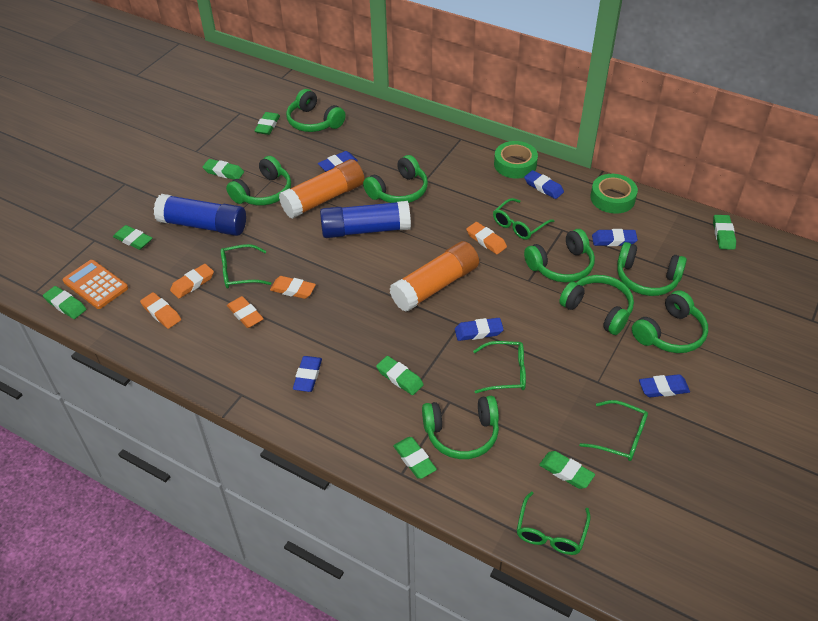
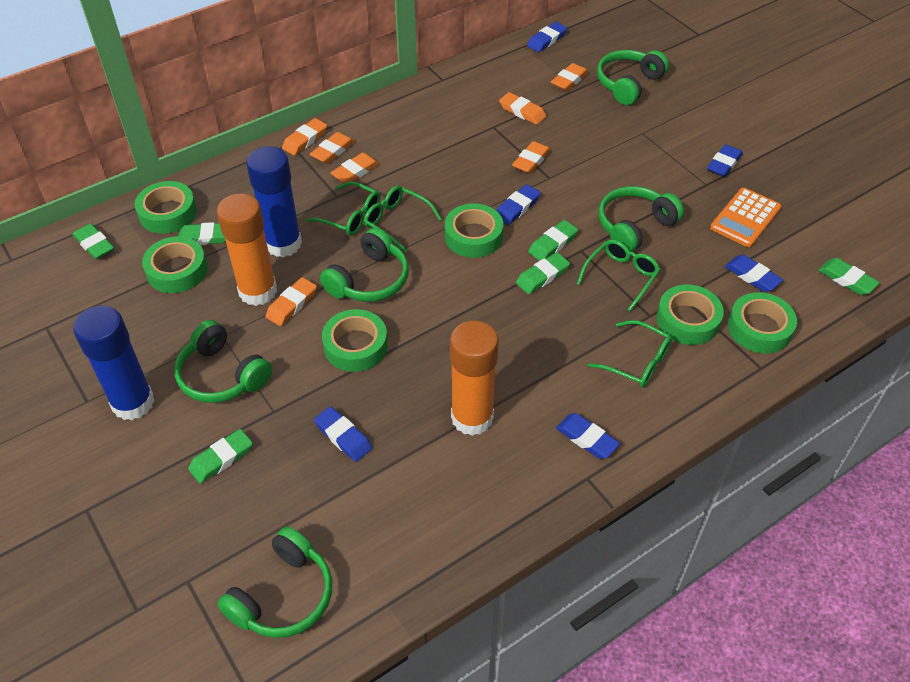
green eraser: [43,286,86,319] [113,225,152,250] [203,159,244,180] [254,112,280,135] [376,356,424,395] [393,437,437,479] [539,451,595,489] [713,215,736,250] = 8 -> [73,223,114,259] [178,222,225,245] [188,429,253,484] [516,252,570,294] [528,220,578,261] [818,258,880,295] = 6
green glasses: [221,244,271,289] [473,341,526,393] [493,198,554,240] [517,491,591,555] [579,400,648,461] = 5 -> [306,182,380,235] [364,186,441,253] [577,240,660,311] [588,320,672,388] = 4
green headphones: [226,156,291,205] [286,89,346,132] [363,155,428,203] [422,396,499,459] [524,229,595,282] [559,275,634,335] [617,242,687,296] [632,290,708,353] = 8 -> [174,320,272,403] [217,527,332,638] [320,228,409,302] [597,50,669,105] [598,186,684,252] = 5
green tape: [494,141,538,179] [590,174,638,214] = 2 -> [135,181,197,234] [142,236,208,293] [322,309,388,372] [445,203,503,258] [656,285,724,345] [728,292,797,354] = 6
orange eraser: [140,292,181,329] [170,264,214,299] [227,296,264,328] [270,276,316,299] [466,222,507,254] = 5 -> [266,277,317,326] [282,118,327,155] [310,132,355,164] [330,153,380,183] [499,92,546,125] [512,141,551,174] [551,63,588,91] = 7

